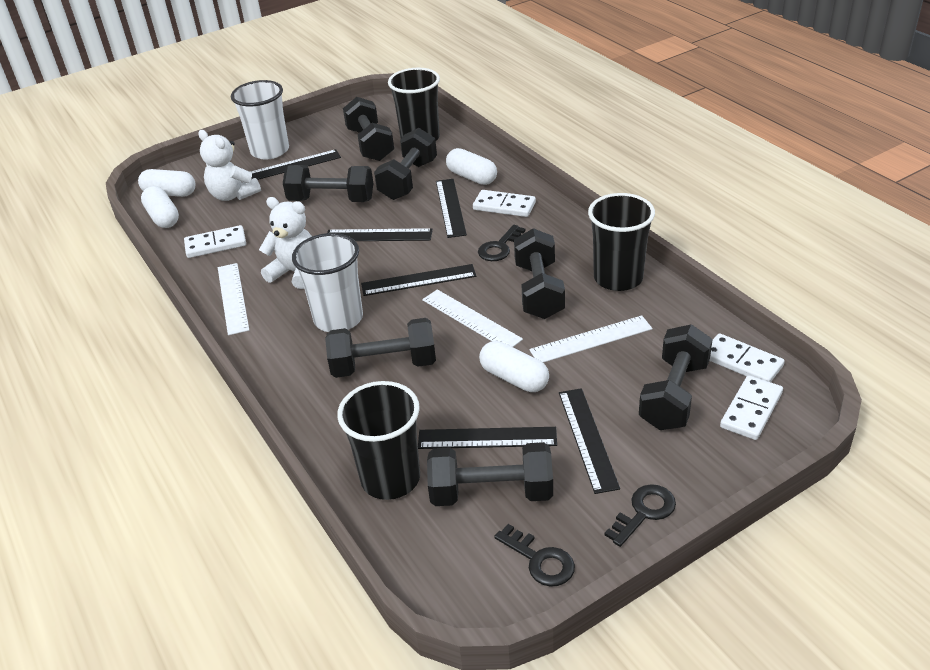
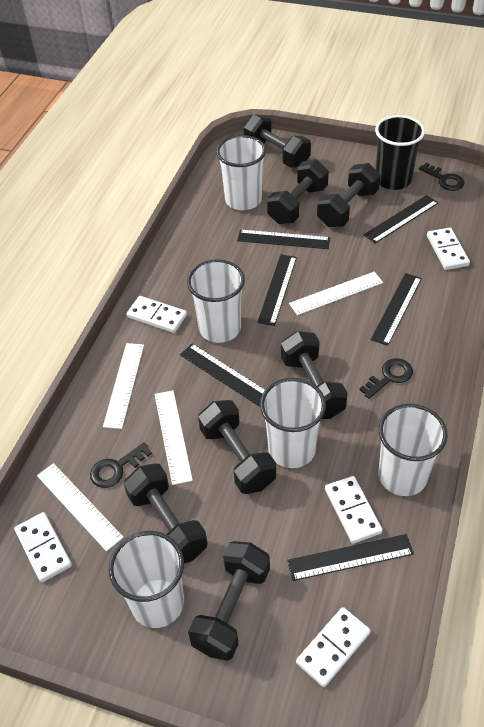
black cup: [337,381,420,500] [388,68,440,141] [588,193,655,291] = 3 -> [375,115,425,190] = 1
white capsule: [138,169,195,197] [141,186,179,228] [446,148,497,185] [479,341,549,392] = 4 -> none = 0
white cup: [231,80,289,160] [292,233,363,332] = 2 -> [109,531,184,628] [187,259,245,343] [216,135,266,210] [260,378,326,468] [378,404,447,496] = 5
white domino: [184,225,246,258] [473,190,536,217] [709,333,785,382] [720,375,783,440] = 4 -> [14,512,72,583] [127,296,187,333] [296,607,371,687] [325,476,383,544] [427,228,470,270] = 5
white ruler: [218,263,249,335] [422,289,523,347] [529,315,653,363] = 3 -> [37,463,124,551] [103,343,144,429] [155,390,193,485] [289,272,383,315] = 4
white teddy bear: [198,130,261,201] [259,197,312,289] = 2 -> none = 0

